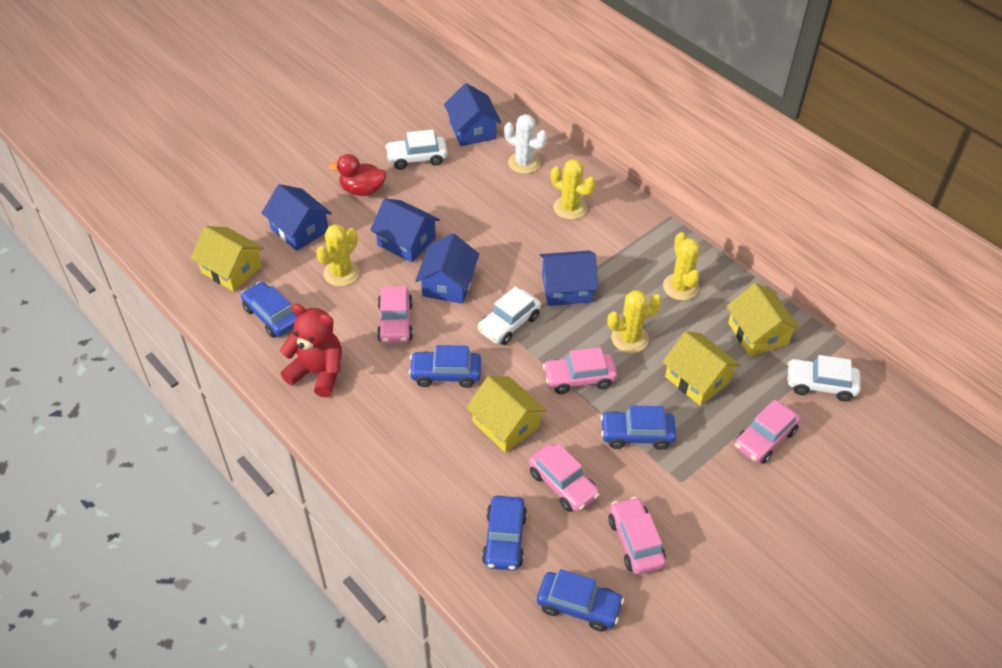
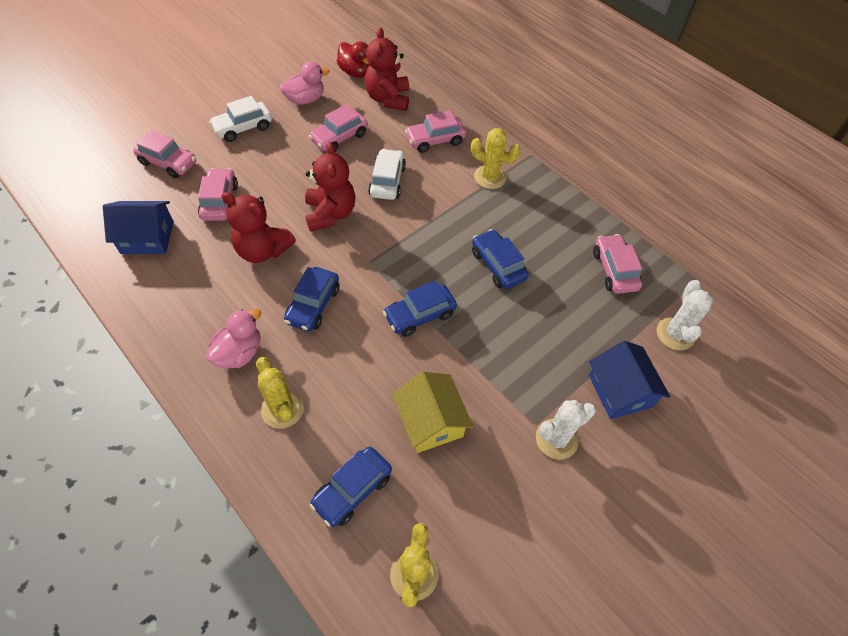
blue car: [241,282,297,338] [409,345,481,388] [482,496,527,571] [537,569,624,632] [600,406,676,450] = 5 -> [284,267,340,331] [310,447,392,527] [383,281,457,337] [472,229,528,289] = 4
blue house: [262,184,332,251] [370,199,440,262] [415,233,479,304] [444,83,501,146] [540,250,598,306] = 5 -> [103,201,174,254] [589,341,670,419] = 2
pink duck: none = 0 -> [206,309,261,368] [280,61,330,105] = 2
red teddy bear: [280,303,342,397] = 1 -> [221,192,296,263] [305,142,356,232] [365,27,409,111] = 3
white cactus: [504,114,547,174] = 1 -> [536,400,596,459] [657,280,713,350] = 2
white car: [385,129,447,169] [477,287,541,345] [787,355,861,401] = 3 -> [209,96,272,142] [368,149,406,200] = 2
yellow cactus: [316,224,360,286] [551,159,595,220] [607,290,662,353] [663,232,699,300] = 4 -> [256,357,304,429] [390,523,438,607] [471,128,521,189] = 3
yellow house: [191,226,264,292] [466,376,547,453] [662,331,741,406] [726,283,800,356] = 4 -> [392,371,473,453] = 1

